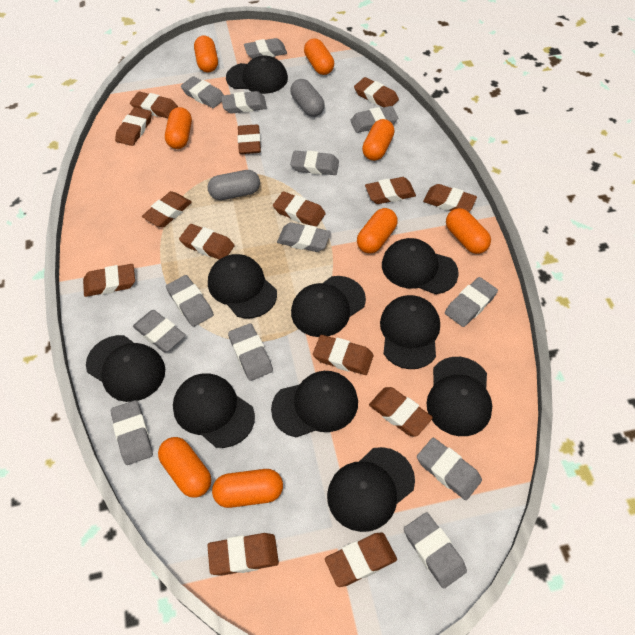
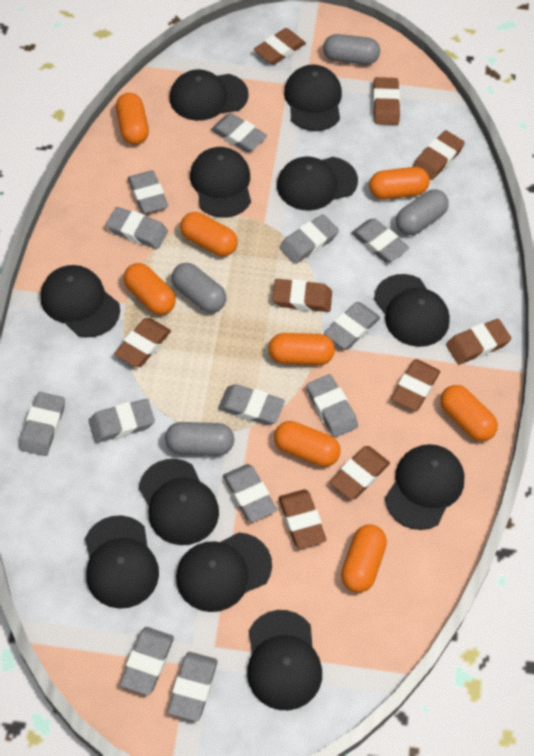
black cap: [86,335,165,402] [173,373,255,448] [208,254,277,318] [226,56,288,94] [271,371,358,437] [291,276,366,337] [327,447,415,532] [380,295,440,369] [382,238,459,294] [427,357,492,436] = 10 -> [41,265,120,337] [85,515,159,609] [139,459,219,545] [170,69,249,121] [176,532,272,612] [190,147,251,218] [247,610,322,710] [277,156,358,211] [284,65,342,131] [374,274,450,347] [385,444,465,530] = 11
brown eraser: [83,264,135,297] [115,107,152,146] [130,91,178,118] [142,191,192,227] [179,224,235,259] [207,533,279,576] [237,124,261,154] [273,191,326,227] [313,335,374,375] [325,533,397,587] [354,77,399,107] [365,177,416,204] [369,387,433,436] [423,184,477,212] = 14 -> [114,318,171,367] [254,28,306,65] [272,279,332,312] [279,489,326,549] [330,446,390,500] [373,77,400,125] [391,359,440,411] [413,130,465,180] [446,319,512,365] = 9
grey capsule: [208,170,260,200] [290,79,325,117] = 2 -> [165,422,234,455] [172,263,226,313] [323,34,380,65] [396,189,449,235] = 4

